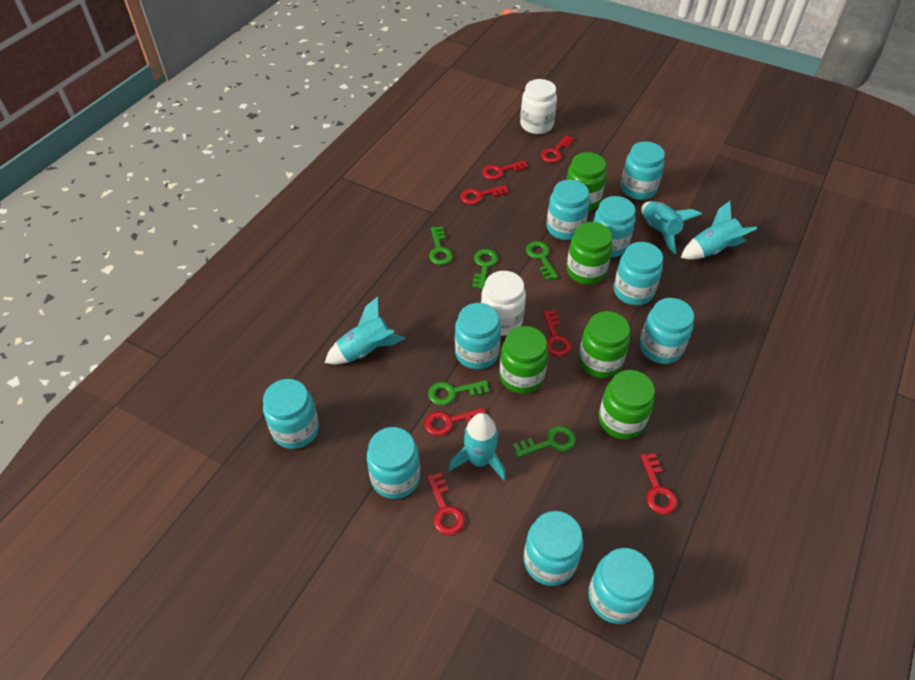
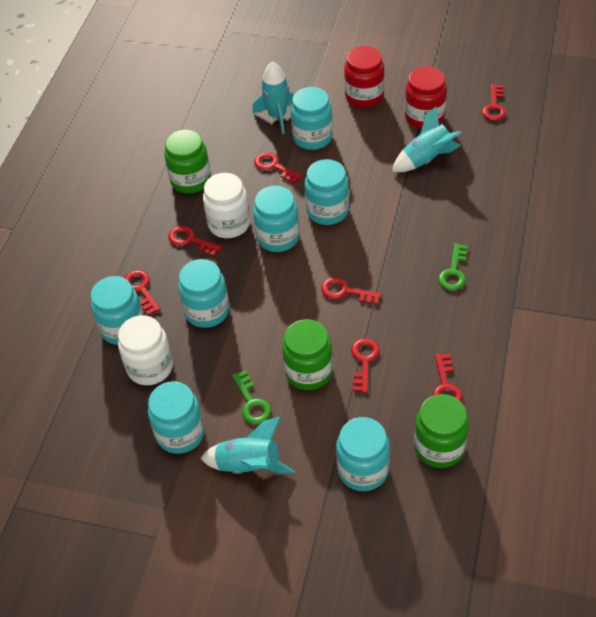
green jar: [499,326,548,394] [566,152,607,211] [566,222,613,285] [578,311,630,378] [599,370,655,439] = 5 -> [164,130,211,193] [282,319,333,390] [414,394,469,468] = 3
green key: [428,380,489,405] [429,227,453,265] [472,249,498,289] [513,426,576,458] [526,241,558,280] = 5 -> [232,370,271,424] [438,243,468,290] = 2
red jar: none = 0 -> [344,46,384,108] [405,66,447,129] = 2
turquoise jar: [263,379,319,449] [367,427,420,499] [455,303,501,369] [524,511,584,586] [546,180,590,240] [588,548,654,624] [593,196,636,257] [614,242,663,305] [621,141,665,200] [640,298,694,364] = 10 -> [91,276,143,345] [148,381,205,454] [178,259,229,328] [253,186,300,252] [291,87,333,150] [305,159,349,225] [336,417,390,491] = 7
turquoise rocket: [325,297,405,364] [448,413,506,481] [641,201,702,254] [681,201,757,260] = 4 -> [200,417,295,474] [253,61,294,134] [392,106,462,172] = 3

